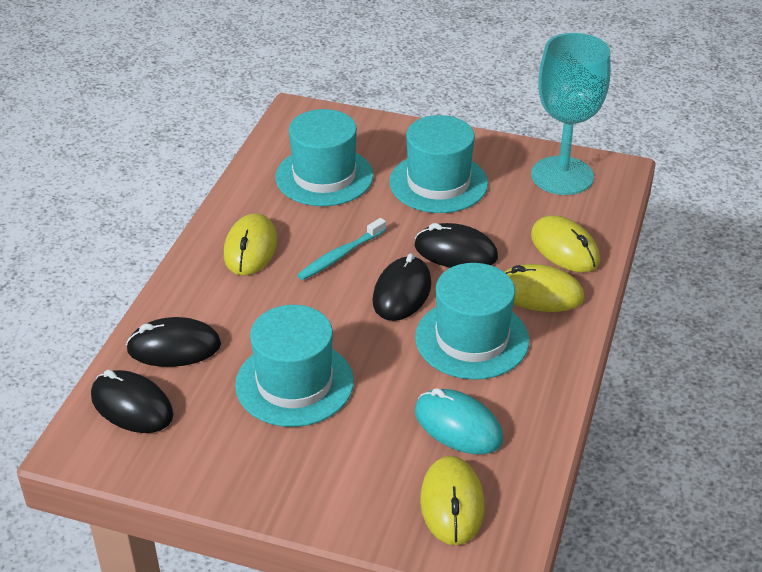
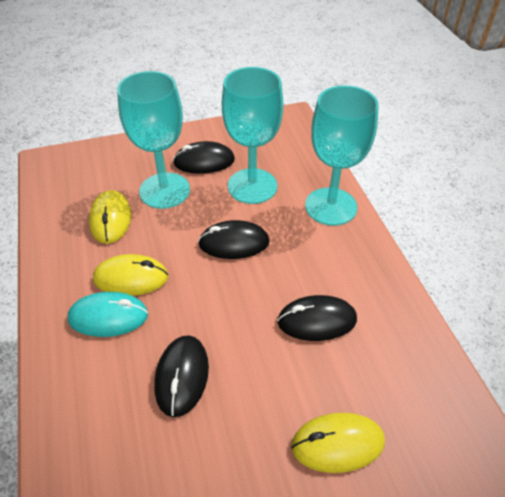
turquoise goblet: [531,33,610,195] = 1 -> [117,71,190,209] [222,67,284,204] [305,85,379,226] = 3
turquoise hat: [235,305,354,427] [275,109,373,206] [389,115,488,213] [415,263,529,380] = 4 -> none = 0
turquoise toothbrush: [298,218,386,280] = 1 -> none = 0
yellow mouse: [224,214,278,275] [420,456,484,545] [505,264,585,312] [531,215,600,272] = 4 -> [89,190,131,244] [93,254,168,296] [291,412,385,473] = 3

